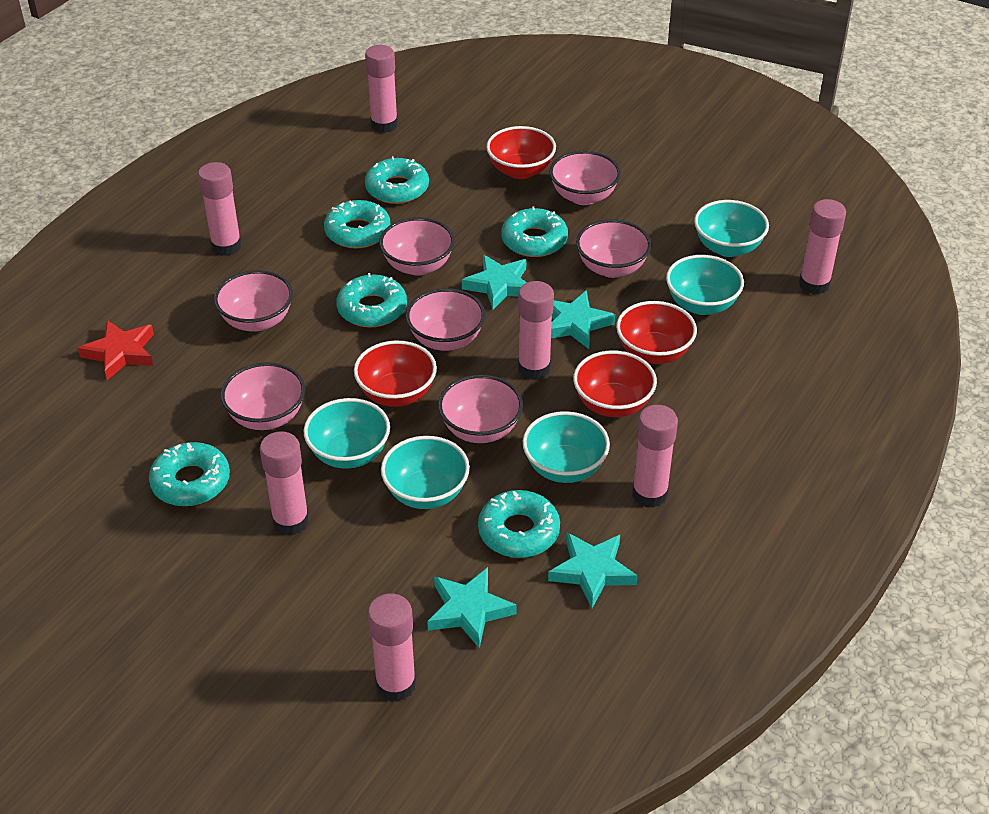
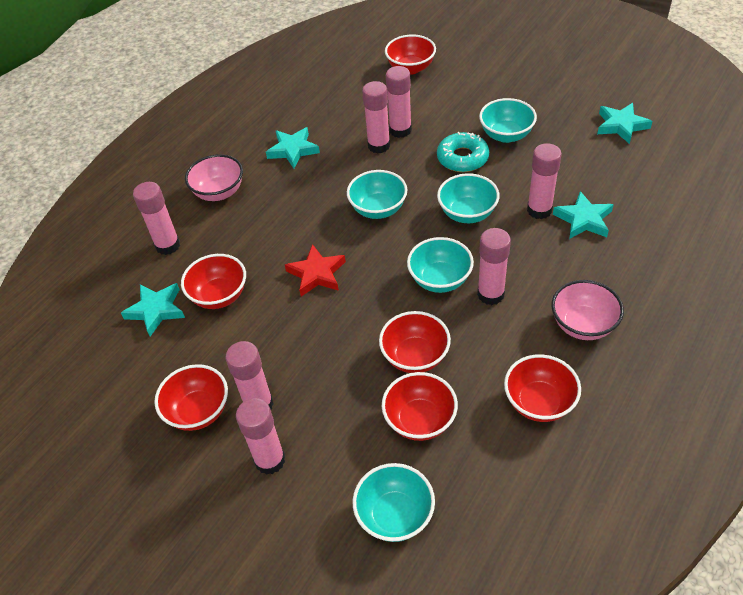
pink bowl: [214,270,293,331] [221,362,305,430] [379,217,455,276] [406,288,485,351] [438,375,523,443] [549,151,621,205] [576,219,652,278] = 7 -> [185,154,243,201] [551,280,624,340] = 2
red bowl: [354,341,437,407] [486,126,556,179] [573,351,657,417] [616,301,697,364] = 4 -> [154,364,228,431] [181,254,246,309] [379,311,451,373] [382,372,458,441] [385,35,436,75] [504,354,581,422] = 6
turquoise donut: [149,442,230,506] [324,200,390,248] [337,273,407,327] [365,156,429,204] [478,490,560,558] [501,206,568,257] = 6 -> [437,132,489,172] = 1

